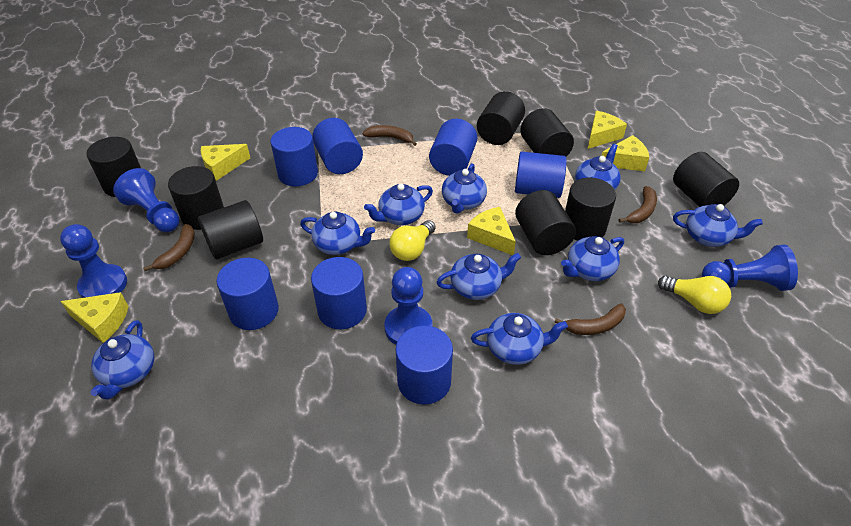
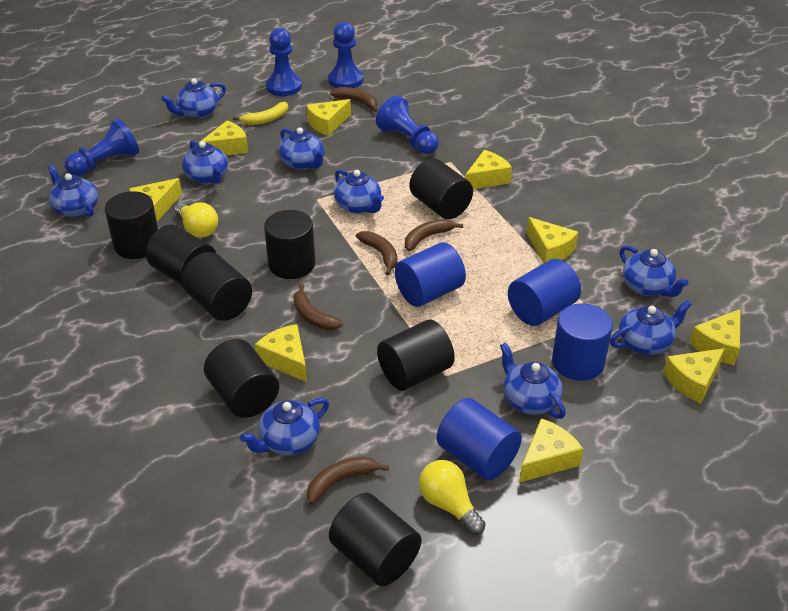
blue cylinder: [217,258,279,330] [271,127,318,186] [311,257,367,329] [312,118,363,174] [395,325,453,405] [429,119,477,176] [515,152,567,198] = 7 -> [395,242,466,307] [437,398,522,481] [508,259,581,326] [552,303,613,381] = 4
brown banana: [143,224,195,271] [362,125,417,146] [554,303,626,335] [619,186,657,223] = 4 -> [294,284,343,330] [307,457,389,504] [330,87,377,112] [356,231,397,275] [405,219,463,251] = 5
yellow banana: none = 0 -> [233,102,288,125] = 1
yellow cheese: [60,292,129,343] [201,144,250,181] [467,207,516,255] [588,111,627,149] [601,135,649,171] = 5 -> [129,178,182,222] [201,120,248,155] [255,324,307,382] [306,99,351,136] [465,150,512,189] [519,418,583,483] [527,217,578,263] [663,348,725,403] [689,309,741,365] = 9

